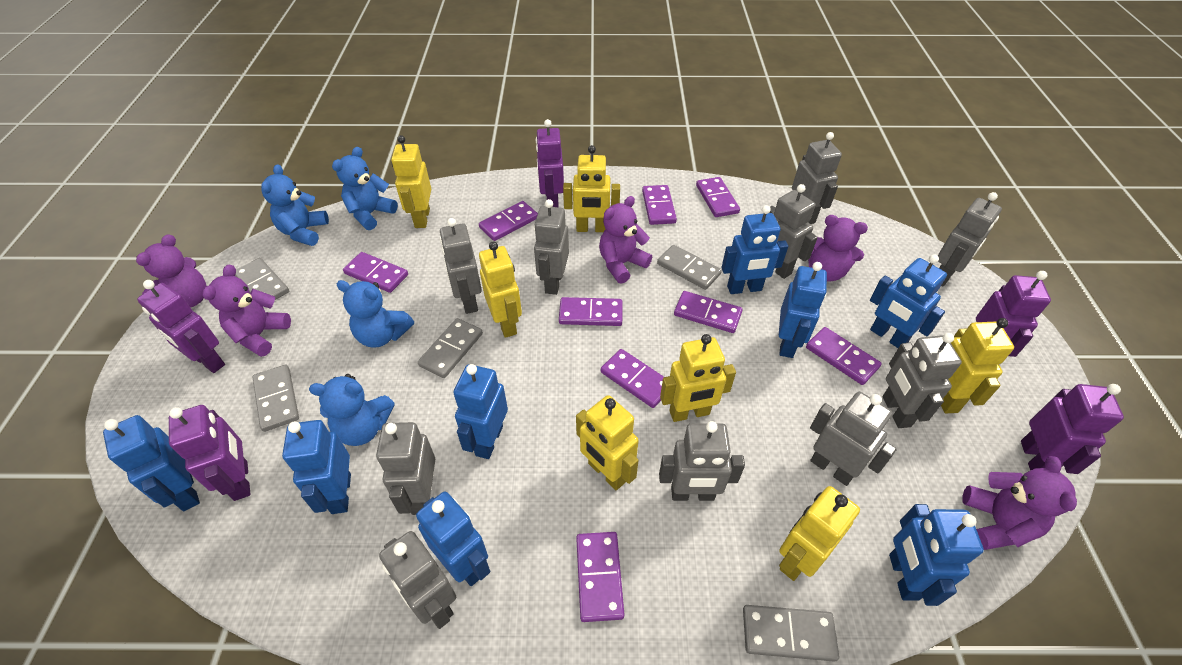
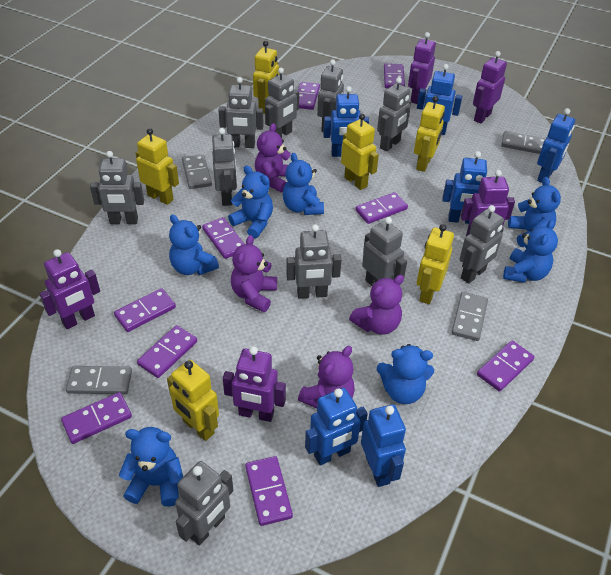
blue robot: [103,415,200,511] [282,420,351,514] [416,492,490,586] [453,364,508,459] [721,205,788,294] [779,262,827,358] [870,255,947,348] [889,504,984,606] = 8 -> [305,388,368,465] [323,86,369,157] [361,404,406,487] [417,64,462,135] [442,151,487,224] [537,108,575,183] = 6
blue teddy bear: [261,164,329,246] [309,374,395,446] [332,147,398,230] [336,280,414,348] = 4 -> [119,427,183,507] [169,214,219,275] [228,165,273,238] [283,153,324,215] [377,344,434,404] [503,220,558,283] [508,177,561,247] = 7
grey domino: [235,258,289,307] [253,365,299,432] [418,318,483,378] [657,245,722,290] [743,605,839,662] = 5 -> [66,366,132,394] [182,154,212,189] [452,292,488,341] [501,131,546,154] = 4
purple teddy bear: [136,234,206,307] [203,264,291,357] [599,196,652,284] [808,215,868,282] [962,456,1077,550] = 5 -> [231,235,277,312] [255,123,291,193] [298,346,355,408] [349,275,404,335] = 4
yellow robot: [391,135,431,228] [479,241,522,338] [563,145,620,232] [576,395,639,490] [660,334,736,422] [779,486,860,581] [941,318,1014,413] = 7 -> [136,128,179,205] [167,360,219,441] [253,41,279,114] [341,114,379,190] [414,96,445,172] [417,224,454,304] = 6

